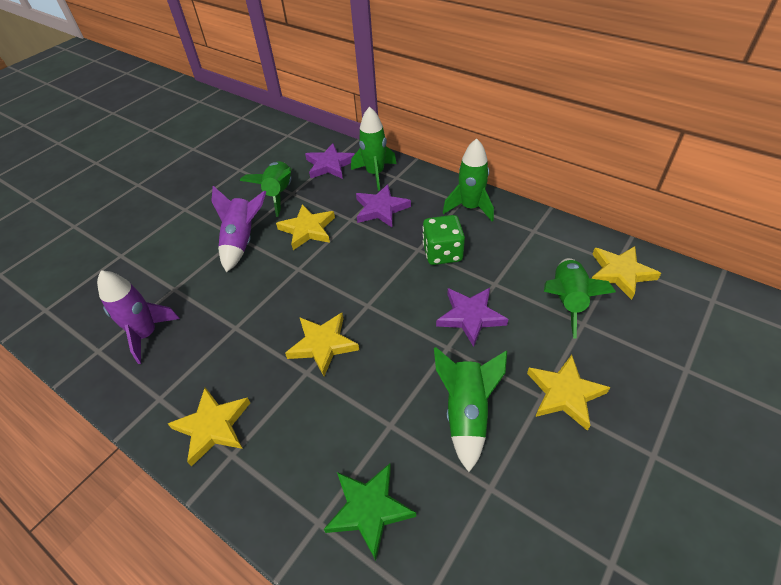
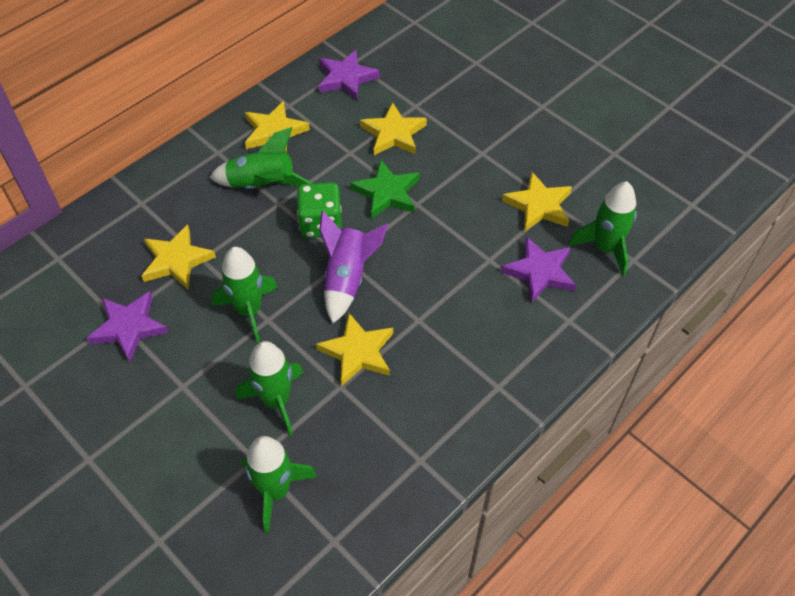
purple rocket: [97,270,180,364] [211,186,266,272] = 2 -> [319,211,388,323] = 1

